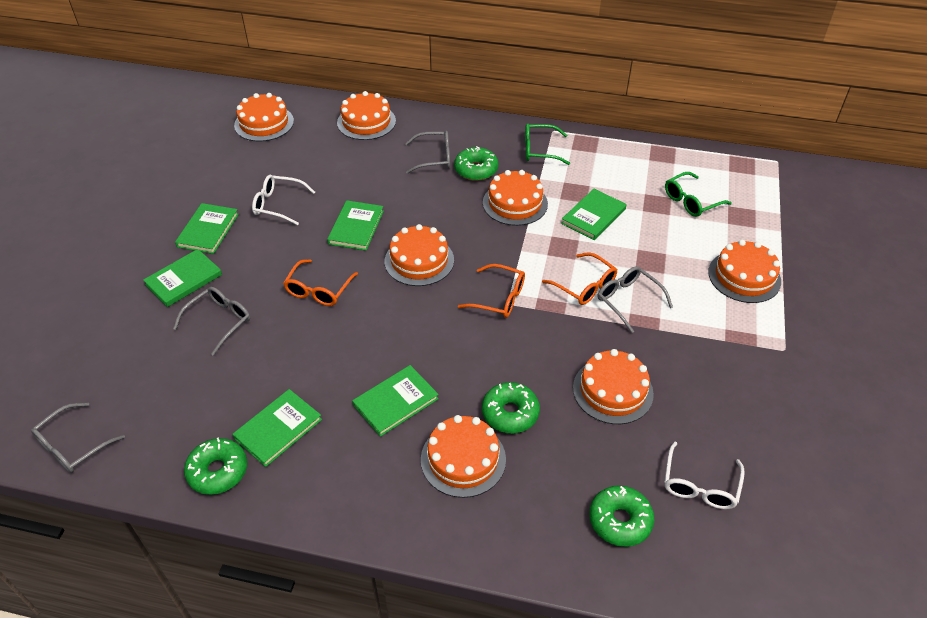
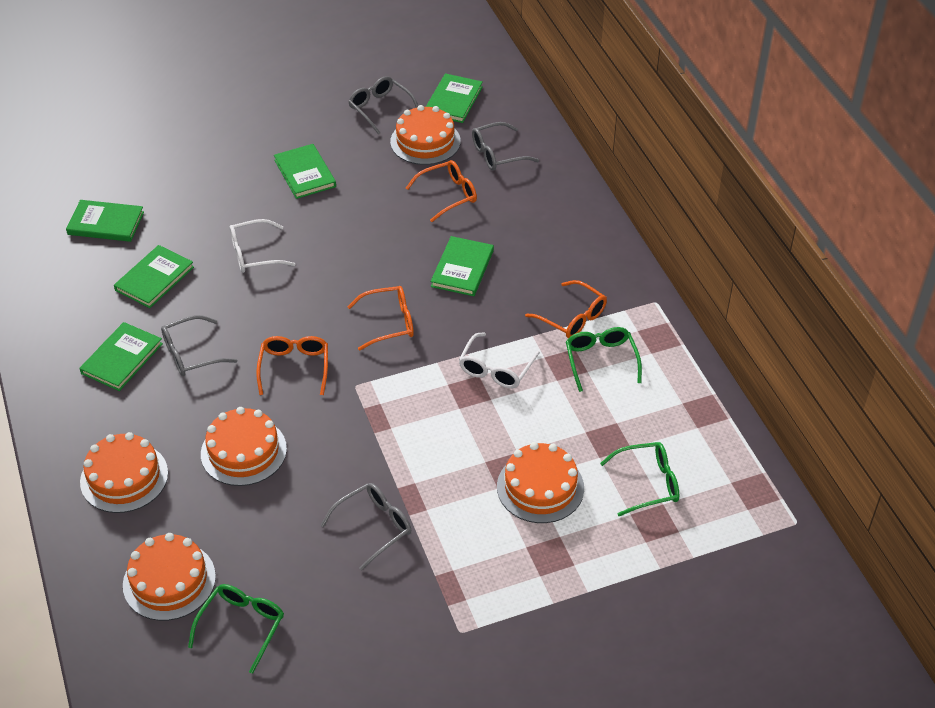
green donut: [184,437,247,495] [454,146,499,181] [482,382,540,433] [589,485,654,547] = 4 -> none = 0
green glasses: [525,123,570,165] [665,172,732,217] = 2 -> [188,584,284,674] [566,327,642,392] [600,442,679,516] = 3
orange cake: [234,93,294,142] [337,91,396,140] [385,224,454,286] [421,415,506,498] [483,170,548,226] [573,349,654,424] [708,240,781,303] = 7 -> [80,432,168,513] [123,533,216,621] [201,407,287,486] [390,105,461,165] [497,442,584,523] = 5
orange glasses: [283,259,358,306] [458,264,525,318] [542,252,617,305] = 3 -> [256,336,328,395] [347,286,414,351] [406,160,477,222] [525,280,607,339] = 4

